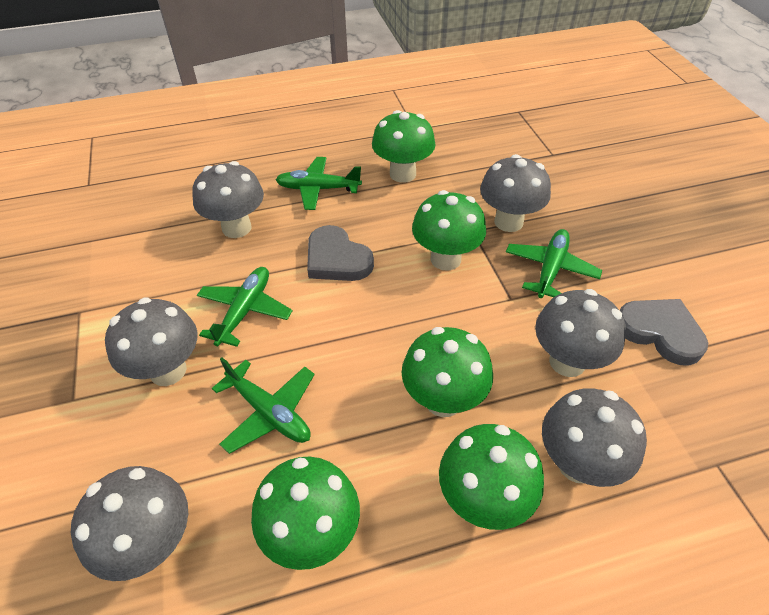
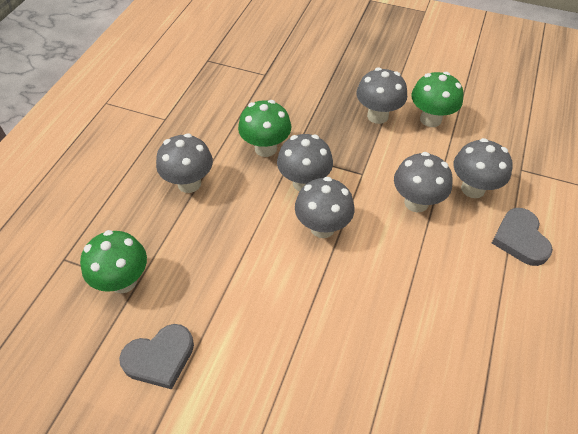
green mushroom: [251,457,360,570] [372,110,435,183] [401,327,493,417] [412,190,486,271] [439,424,544,530] = 5 -> [80,230,147,294] [238,100,291,157] [411,72,464,127] = 3
green plane: [197,267,292,347] [212,357,315,454] [276,157,362,210] [506,229,602,298] = 4 -> none = 0

